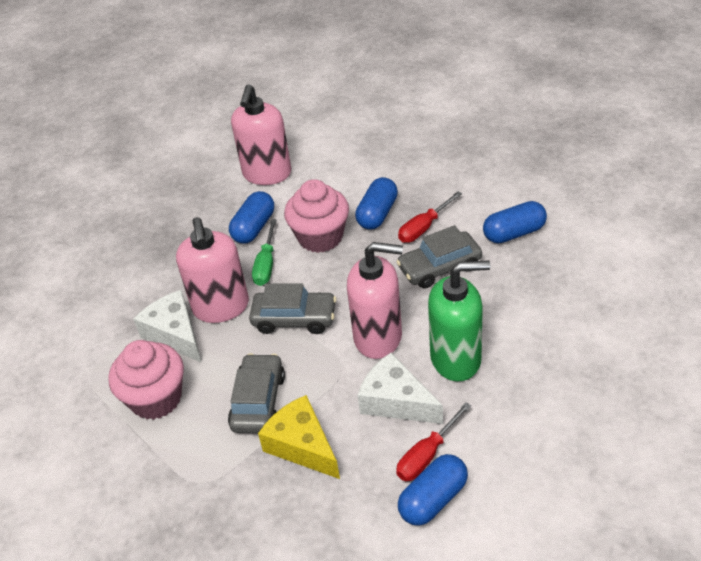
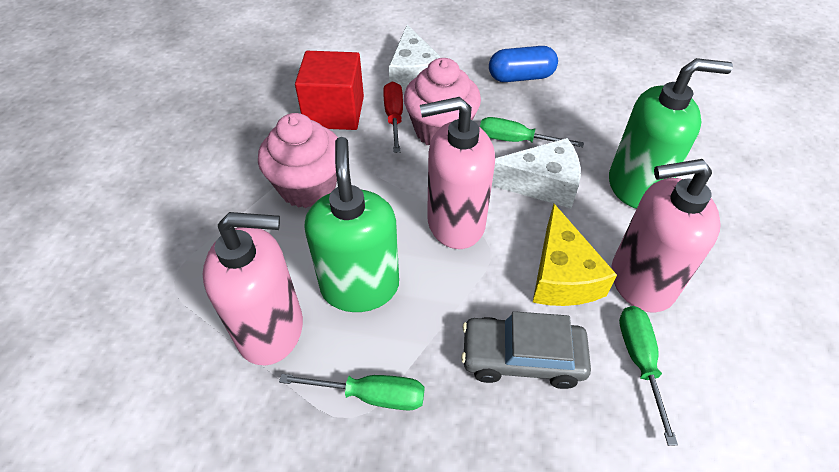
blue capsule: [229,191,274,244] [355,177,398,230] [398,454,468,526] [483,201,547,243] = 4 -> [489,46,558,82] = 1
green screwdriver: [252,219,276,286] = 1 -> [279,374,425,411] [480,117,584,147] [619,306,678,446] = 3
green soap dispenser: [428,260,490,381] = 1 -> [304,137,399,312] [609,58,733,209] = 2
grey car: [228,353,285,433] [249,284,337,334] [396,225,482,289] = 3 -> [461,311,591,389] = 1
red cube: none = 0 -> [295,51,364,130] = 1
red screwdriver: [396,402,471,481] [398,191,462,243] = 2 -> [383,82,403,153] = 1

